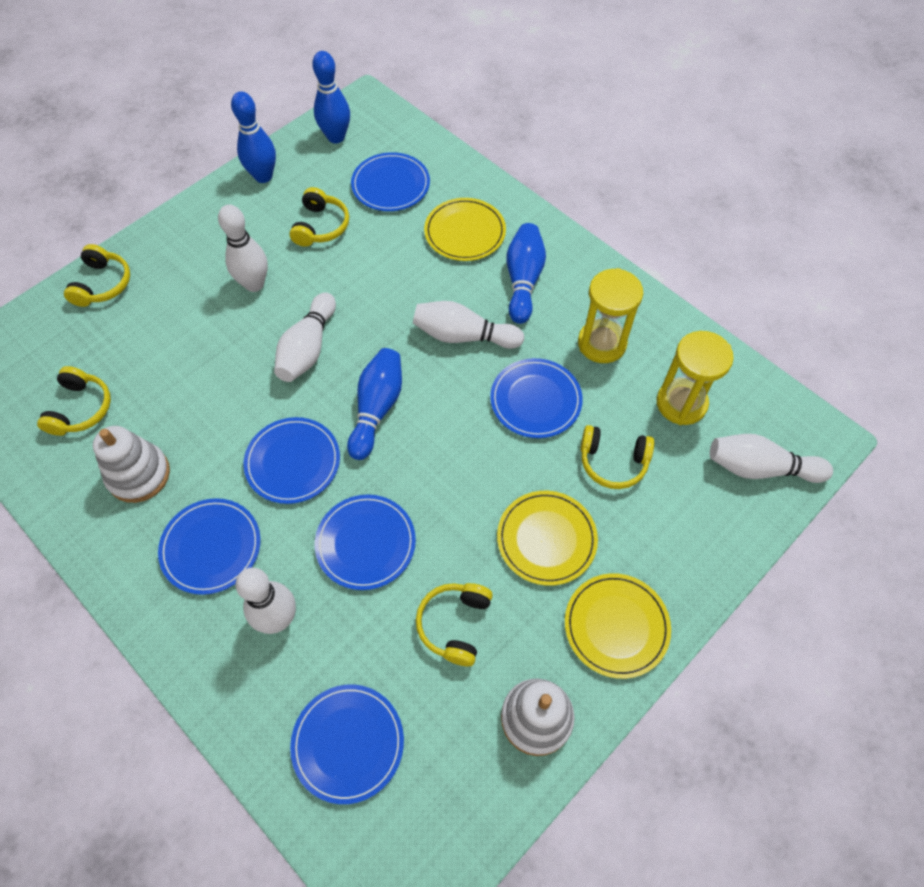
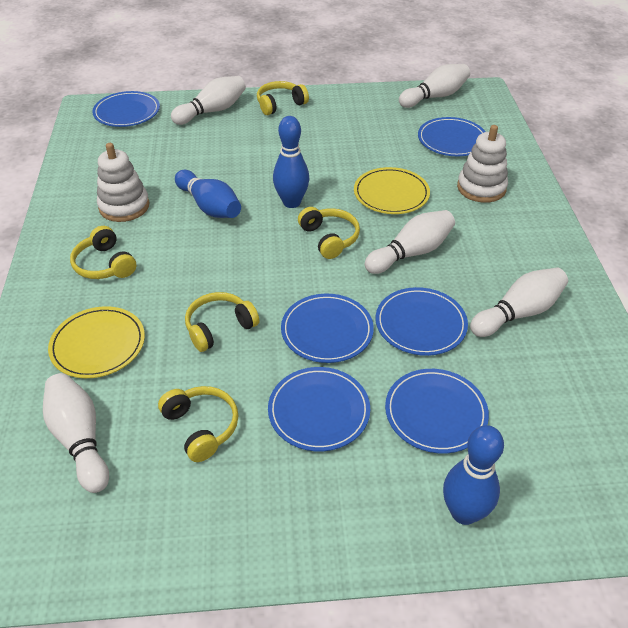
blue bowling pin: [231,91,276,183] [312,51,350,143] [347,348,402,460] [506,223,546,324] = 4 -> [175,170,241,218] [273,116,309,208] [443,425,504,525] = 3
yellow hourglass: [578,268,643,363] [657,331,734,425] = 2 -> none = 0
yellow plate: [424,198,506,261] [497,491,598,586] [565,573,671,679] = 3 -> [48,306,145,378] [354,167,430,214] = 2

